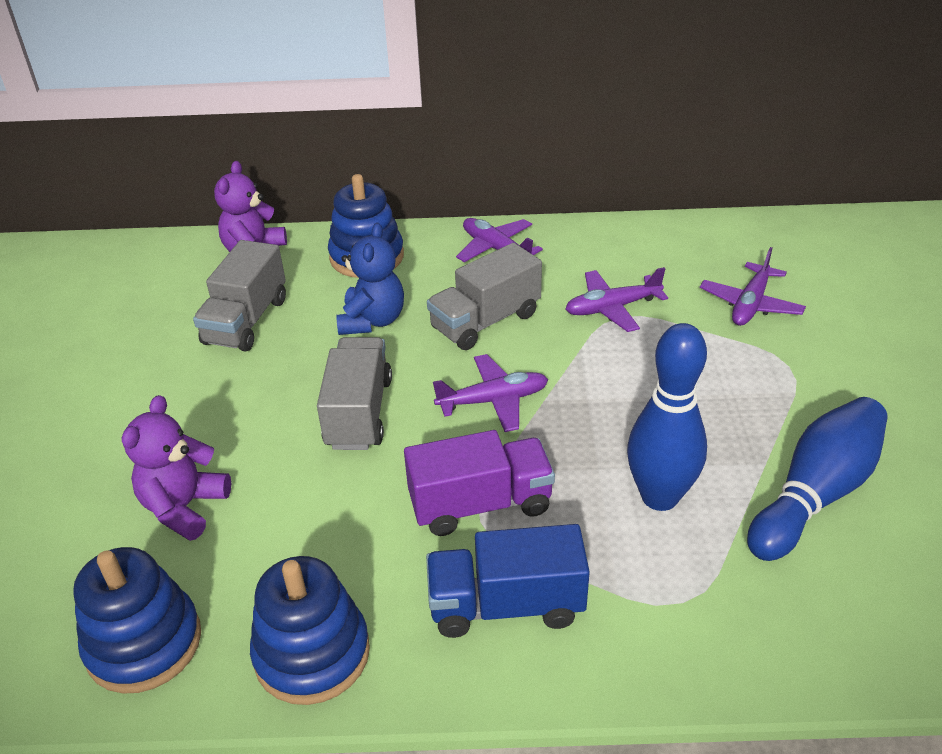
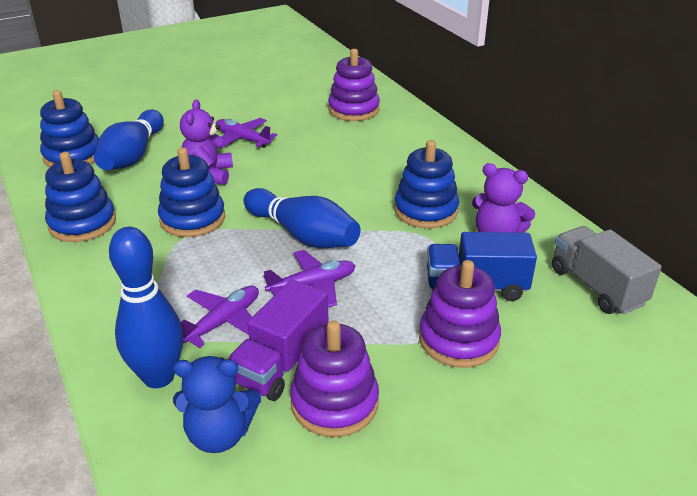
blue bowling pin: [627,323,707,511] [747,397,888,561] = 2 -> [94,109,164,170] [109,227,183,388] [243,188,361,248] = 3
blue stacking toy: [73,547,201,694] [250,556,370,705] [328,174,404,278] = 3 -> [40,90,99,167] [45,152,116,242] [158,148,225,237] [394,140,459,228] = 4
grey truck: [193,240,286,351] [317,337,392,450] [427,243,542,350] = 3 -> [552,226,662,314] = 1
purple plane: [433,354,548,432] [456,218,543,262] [566,267,668,332] [700,247,806,326] = 4 -> [181,286,259,348] [216,118,277,148] [264,250,355,307] = 3
purple stacking toy: none = 0 -> [290,320,379,437] [328,49,380,121] [419,260,501,368] = 3

